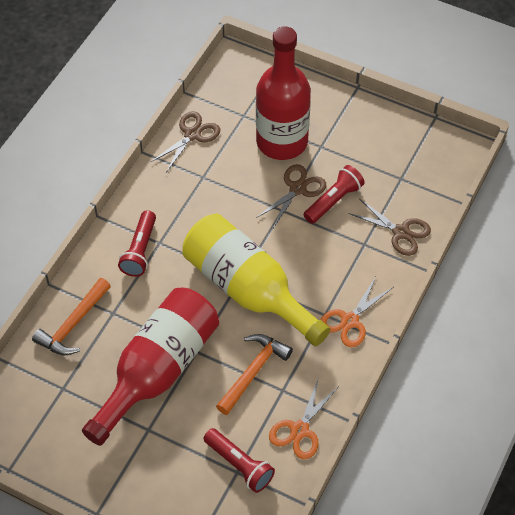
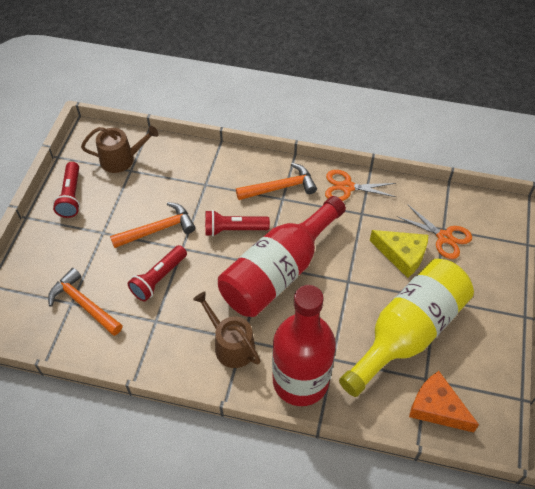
brown scissors: [151,111,220,173] [256,164,326,228] [348,198,431,256] = 3 -> none = 0
brown watering can: none = 0 -> [81,126,159,173] [193,291,261,368] = 2
orange cheese: none = 0 -> [409,371,479,433] = 1
orange hammer: [32,278,111,355] [216,334,293,415] = 2 -> [48,268,123,336] [110,202,195,248] [236,163,317,200] = 3
yellow cheese: none = 0 -> [370,230,428,278] = 1

